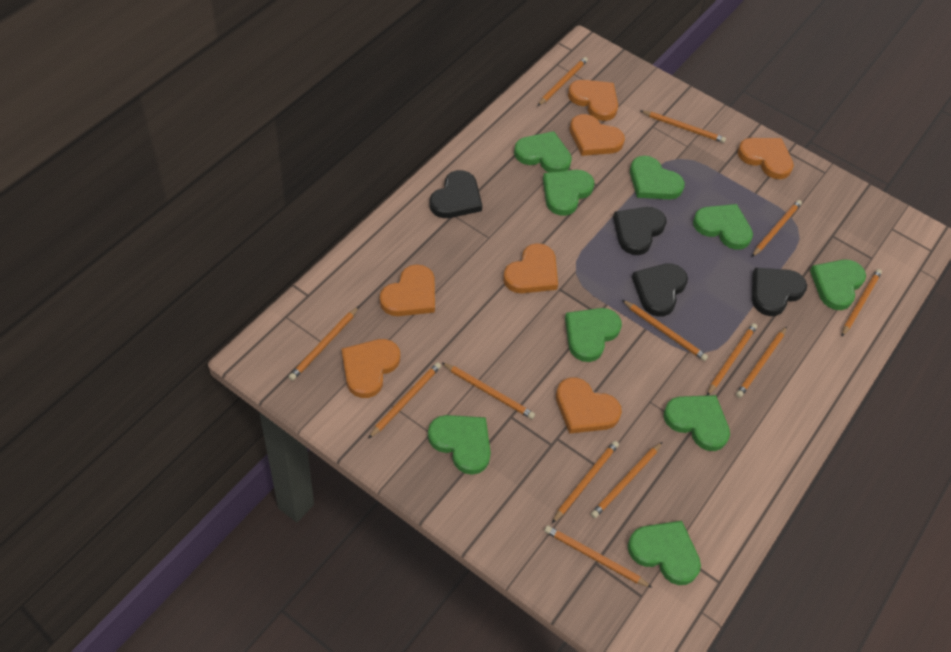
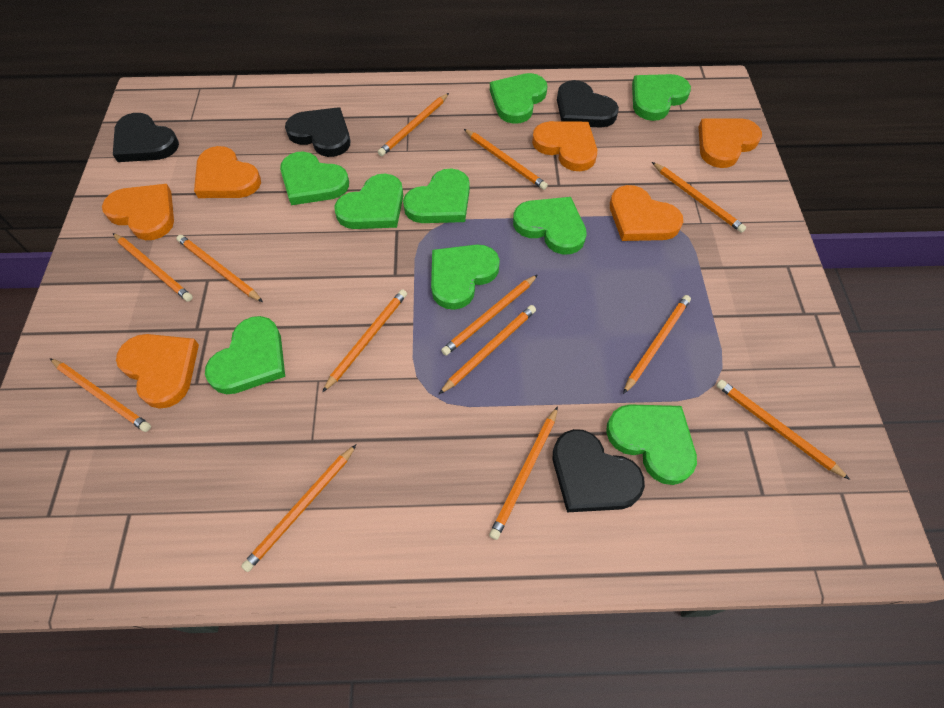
orange heart: [342,339,400,398] [380,264,435,316] [503,243,558,293] [556,377,622,434] [568,80,618,121] [570,114,625,156] [738,138,794,179] = 7 -> [102,184,174,240] [116,334,199,409] [194,146,261,198] [532,121,597,171] [610,185,683,241] [699,118,762,168] = 6

